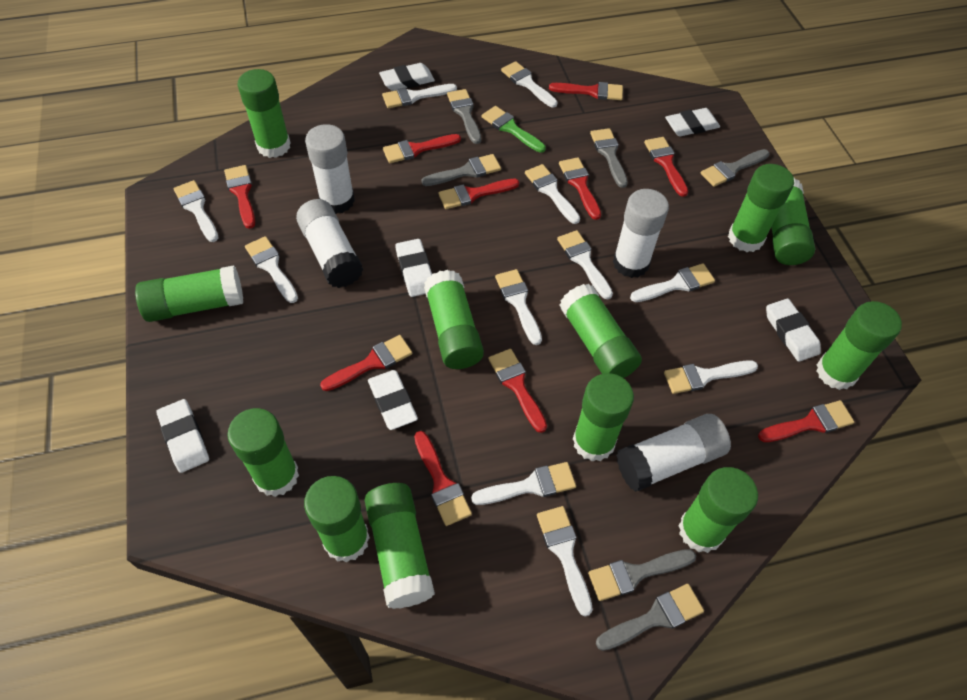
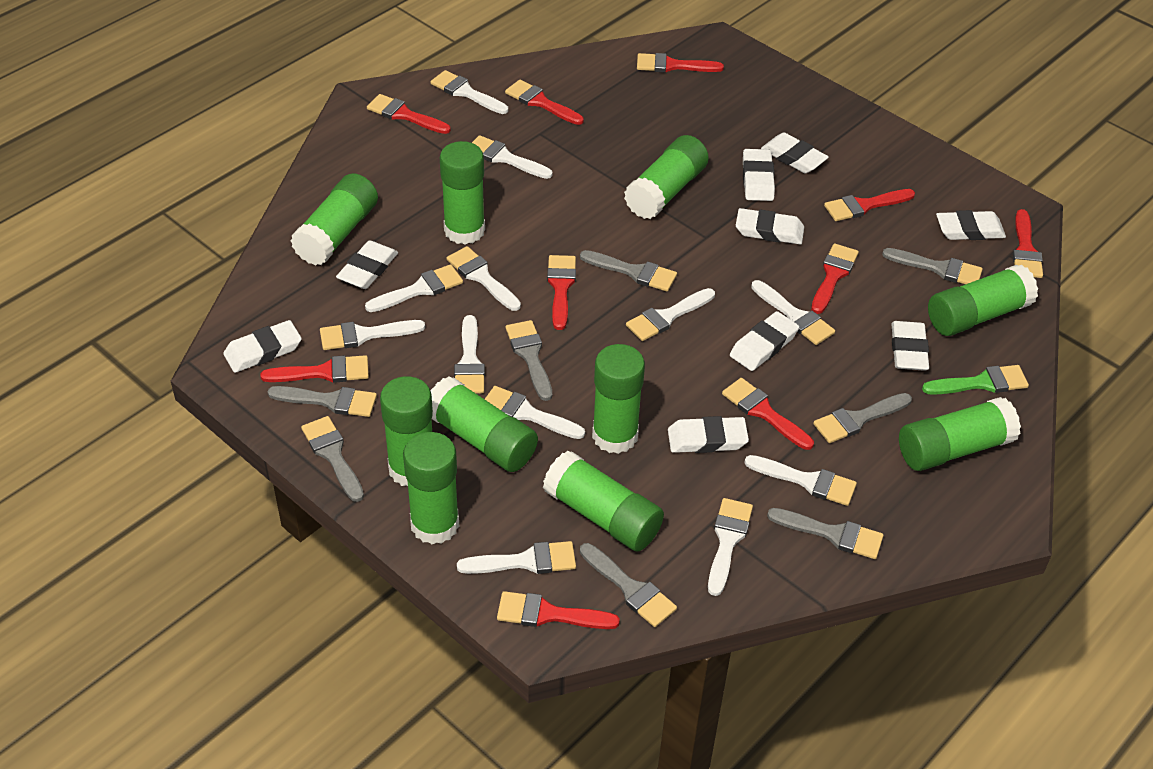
green glue stick: [135,265,243,322] [228,408,299,497] [238,69,291,158] [304,476,370,563] [364,483,435,609] [424,270,484,369] [559,284,642,378] [573,373,634,461] [678,467,758,553] [728,164,794,252] [771,178,815,265] [816,301,902,390] = 12 -> [290,173,378,266] [380,376,433,486] [403,432,459,544] [431,376,538,472] [440,141,485,244] [543,451,664,551] [592,344,645,454] [624,135,709,219] [899,397,1021,471] [928,265,1038,336] = 10
grey brush: [421,154,501,186] [447,89,481,144] [588,549,696,601] [590,128,628,188] [596,584,704,651] [701,149,769,187] = 6 -> [268,386,377,417] [301,416,364,502] [506,320,552,401] [580,250,677,292] [580,543,677,627] [767,508,884,559] [813,393,912,443] [882,248,983,284] = 8
white brush: [173,180,219,242] [245,236,298,303] [382,84,457,108] [471,462,576,505] [495,269,542,345] [501,61,558,108] [525,164,580,224] [537,506,593,617] [557,230,613,299] [630,264,715,302] [664,360,758,394] = 11 -> [320,320,425,350] [365,264,463,312] [431,70,508,114] [447,246,521,311] [454,315,485,394] [457,541,576,574] [472,135,553,179] [485,386,585,439] [626,288,715,341] [708,498,753,596] [744,455,857,506] [751,280,835,345] = 12
white eraser: [156,399,209,473] [368,370,418,430] [379,63,435,91] [395,239,432,297] [665,108,720,136] [766,299,821,362] = 6 -> [223,320,302,373] [336,240,398,289] [668,416,749,453] [730,311,799,371] [736,208,804,244] [743,149,775,201] [761,132,829,173] [892,321,929,371] [936,210,1006,240] = 9
white glue stick: [296,199,364,288] [305,124,355,214] [613,189,669,278] [616,414,731,492] = 4 -> none = 0

